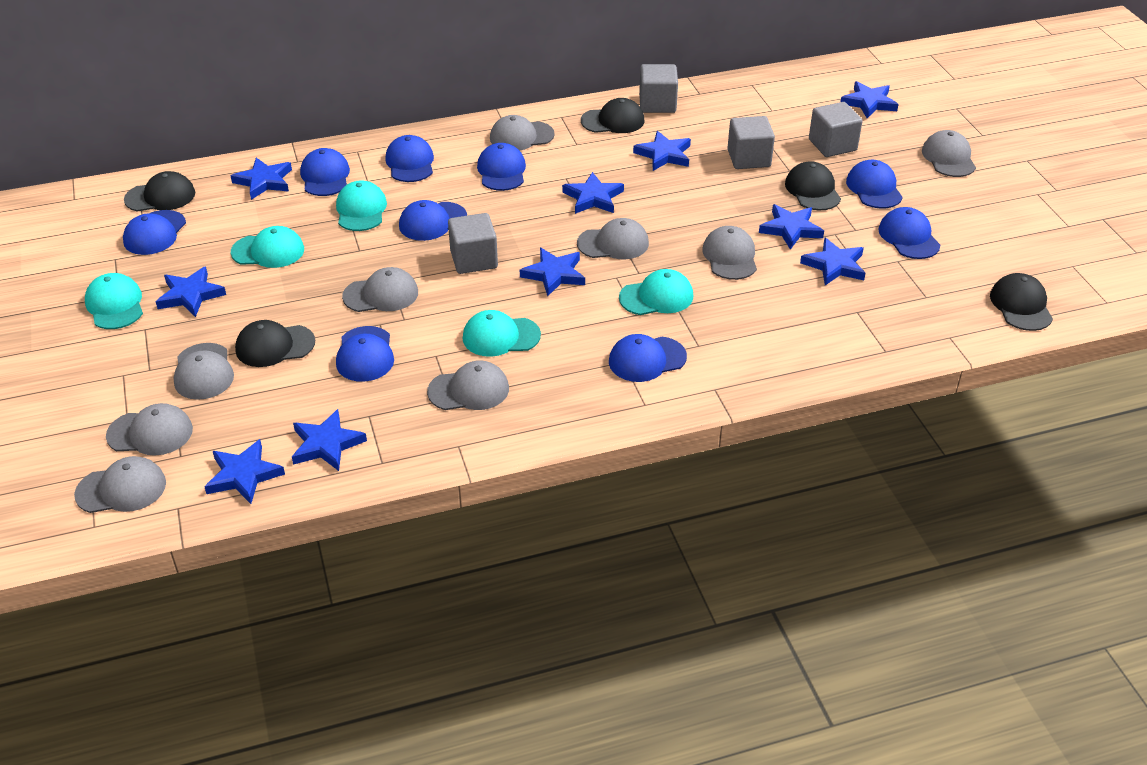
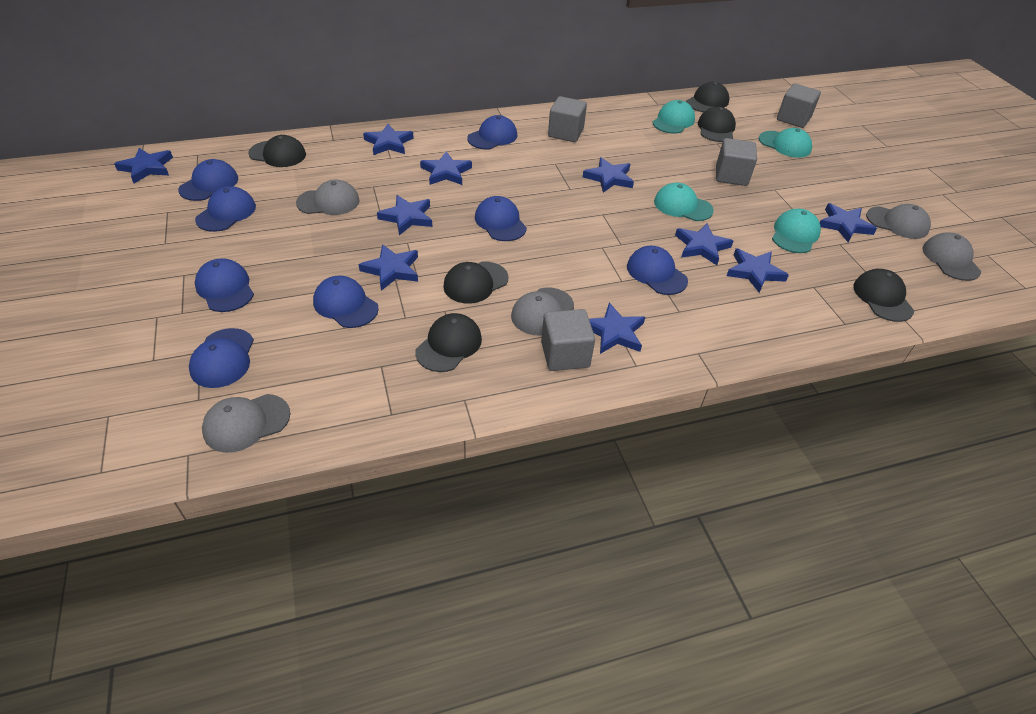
black cap: [124,171,195,212] [235,320,315,367] [581,98,645,133] [785,161,841,210] [990,273,1053,331] = 5 -> [248,135,306,167] [415,313,482,372] [443,261,508,304] [686,82,730,112] [698,107,736,142] [853,269,914,322] = 6
blue cap: [123,210,186,255] [300,148,350,196] [336,326,394,382] [385,135,434,182] [399,200,467,241] [477,143,526,191] [609,334,687,382] [846,160,903,209] [878,207,940,259] = 9 -> [178,159,238,201] [189,328,254,388] [195,186,256,232] [195,258,254,312] [313,275,379,328] [467,115,517,150] [475,196,527,241] [627,246,688,295] = 8
grey cap: [74,456,166,513] [106,403,193,456] [174,343,234,400] [342,267,418,312] [427,360,509,410] [490,115,555,151] [577,218,649,259] [702,226,757,280] [922,130,976,177] = 9 -> [202,394,290,453] [296,180,360,215] [511,287,574,336] [866,204,931,239] [922,232,981,281] = 5
turquoise cap: [85,273,143,329] [231,226,304,268] [336,181,387,231] [463,310,541,357] [619,269,693,315] = 5 -> [652,100,695,134] [654,183,714,221] [759,128,812,158] [772,209,821,253] = 4

